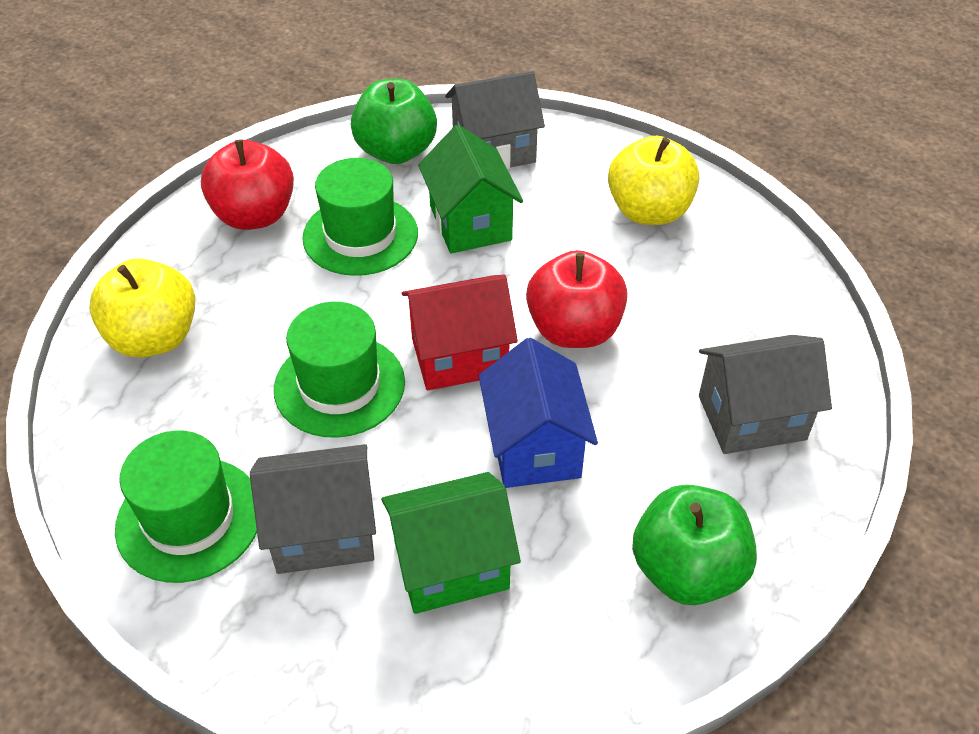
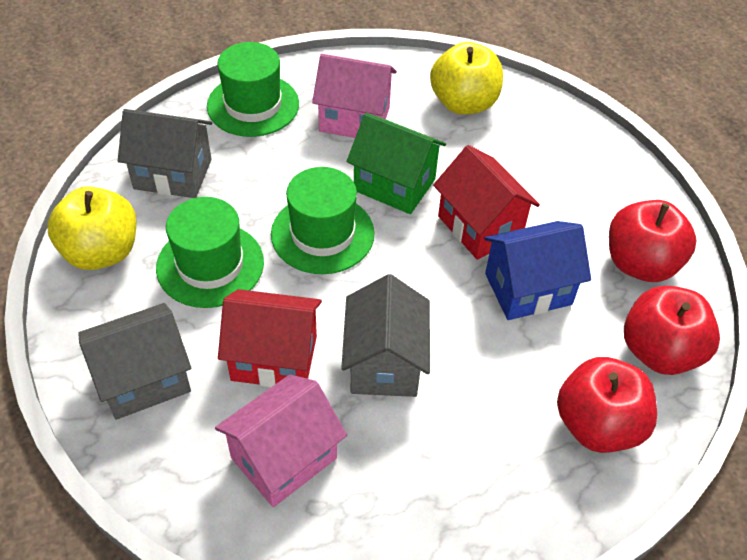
green apple: [351,79,437,164] [632,484,757,605] = 2 -> none = 0
green house: [381,472,521,614] [418,125,523,254] = 2 -> [347,113,446,214] = 1
pink house: none = 0 -> [215,374,347,507] [312,54,397,138] = 2
red apple: [201,139,294,230] [526,250,628,348] = 2 -> [557,357,657,453] [609,200,696,282] [624,286,720,375] = 3
red house: [401,275,518,390] = 1 -> [218,289,322,387] [433,145,540,260] = 2

